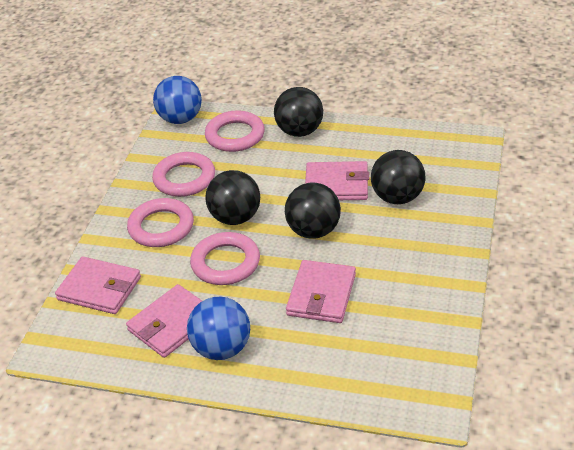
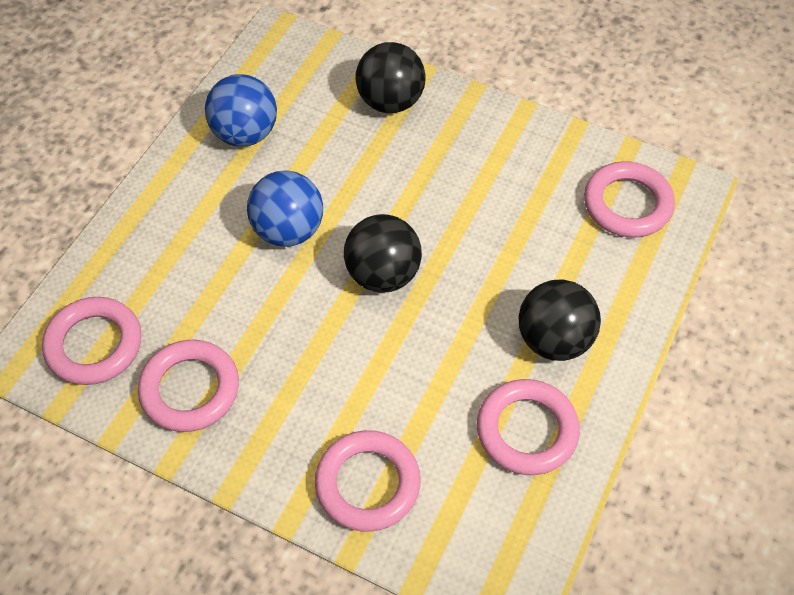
black ball: [205,170,260,225] [274,87,323,137] [285,182,341,239] [371,150,425,204] = 4 -> [344,214,422,292] [355,42,426,113] [518,279,601,361] = 3
pink ring: [127,198,194,247] [152,152,215,197] [190,232,260,285] [205,110,265,152] = 4 -> [42,297,141,385] [138,340,239,432] [315,430,421,532] [477,379,580,475] [584,162,675,237] = 5
pink wallet: [55,257,141,314] [126,284,202,358] [286,260,356,323] [305,161,369,200] = 4 -> none = 0

